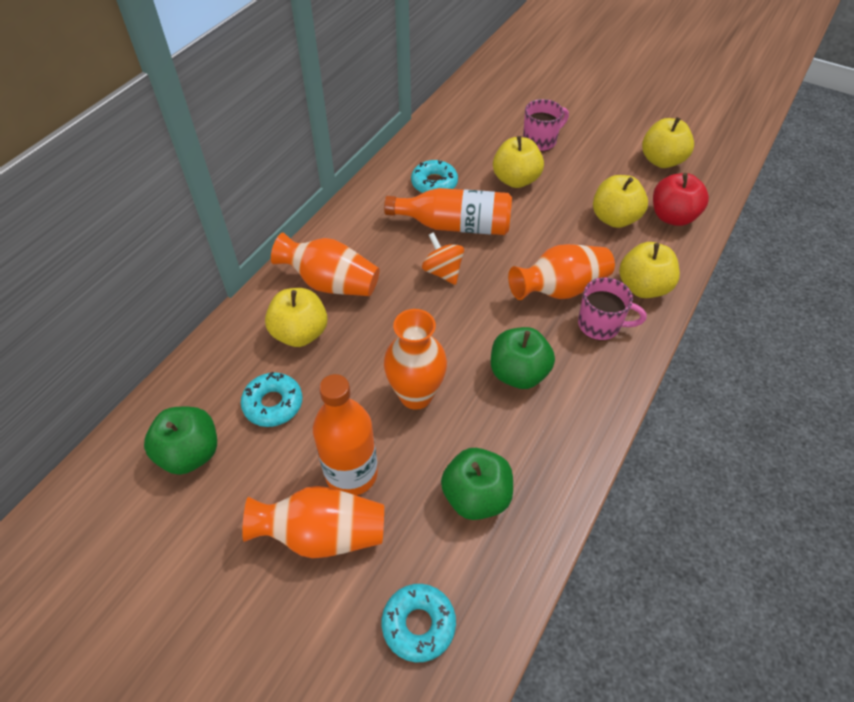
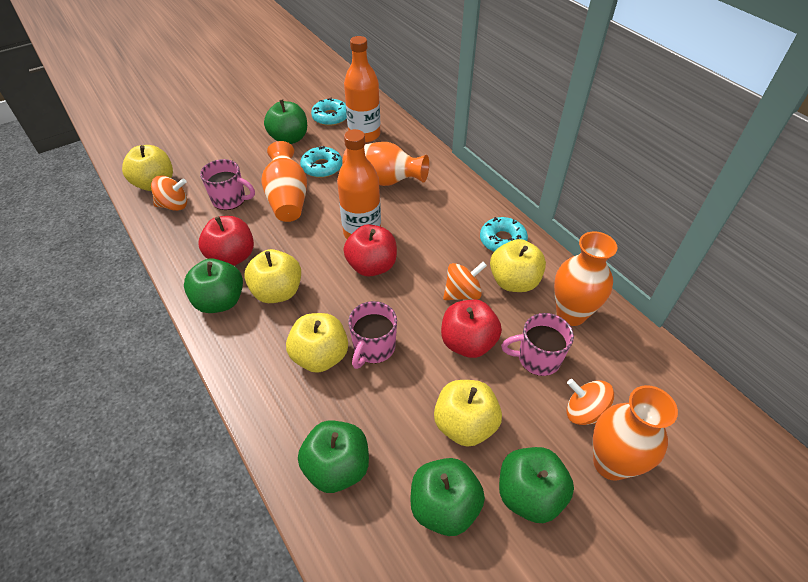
green apple: [144,406,217,475] [441,448,513,520] [491,327,555,389] = 3 -> [184,258,243,313] [264,99,307,144] [298,420,369,493] [410,458,485,536] [499,447,574,523] = 5
orange spinning top: [422,232,464,285] = 1 -> [151,176,187,211] [443,262,487,300] [566,379,614,425] = 3
pink mug: [523,99,569,152] [578,277,646,341] = 2 -> [200,159,255,210] [348,301,397,369] [501,313,574,376] = 3
red apple: [653,173,709,226] = 1 -> [199,216,254,266] [344,224,397,277] [441,300,502,358] = 3

